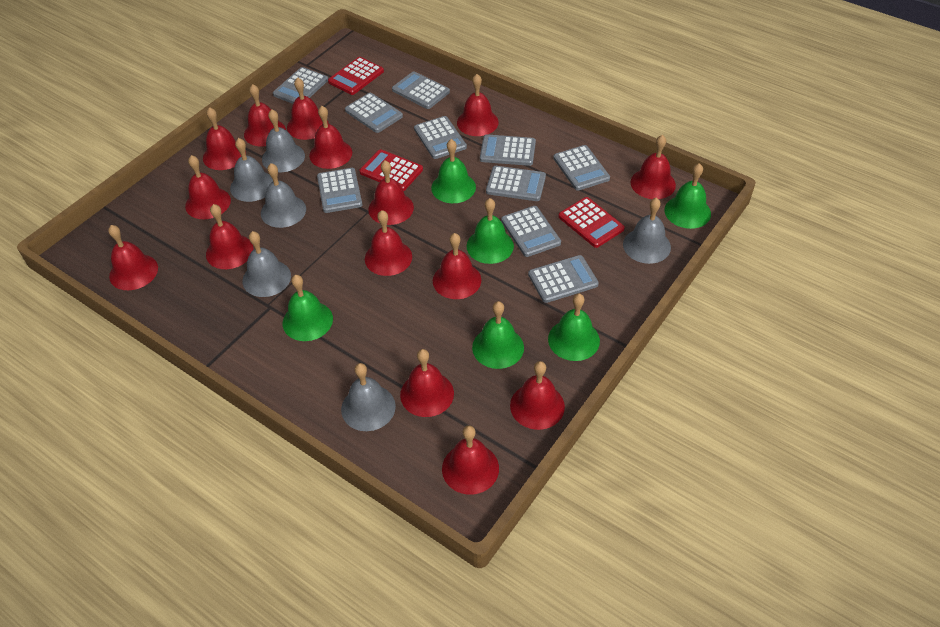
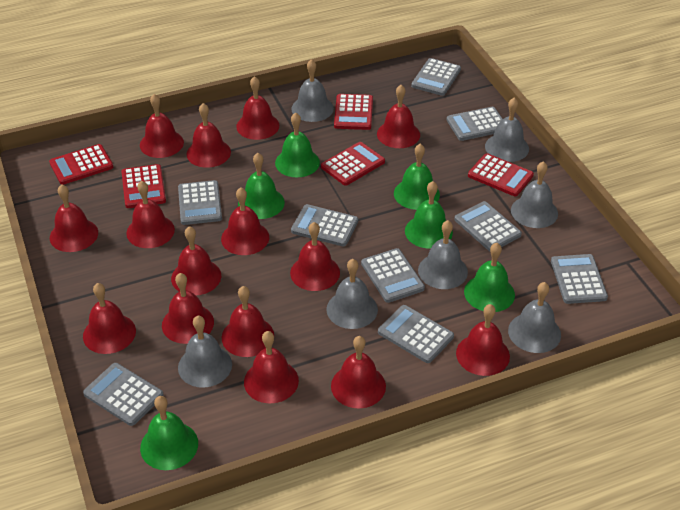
grey bell: [230,138,273,202] [243,231,291,297] [261,163,306,228] [262,109,305,172] [341,363,396,431] [623,198,671,264] = 6 -> [178,316,232,388] [291,59,334,122] [326,259,378,329] [418,220,468,289] [485,98,529,162] [508,282,561,353] [511,161,558,228] = 7
grey calculator: [273,67,328,104] [317,168,362,213] [345,93,403,133] [392,71,450,109] [414,116,467,159] [480,134,536,166] [486,166,546,201] [501,206,561,257] [528,255,599,303] [553,145,610,191] = 10 -> [83,363,164,426] [178,180,222,225] [291,204,358,246] [361,248,425,303] [378,305,454,363] [411,58,461,96] [447,107,503,141] [454,201,522,251] [551,254,608,304] = 9
red calculator: [328,57,384,95] [360,149,423,191] [558,197,625,248] = 3 -> [49,144,113,185] [121,164,166,208] [321,142,385,186] [334,94,373,130] [468,153,534,196] = 5

